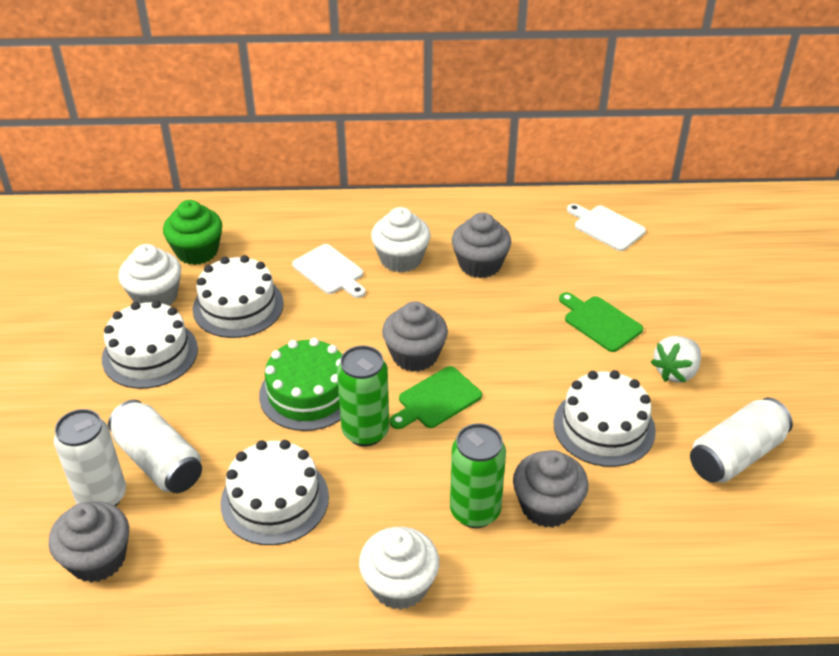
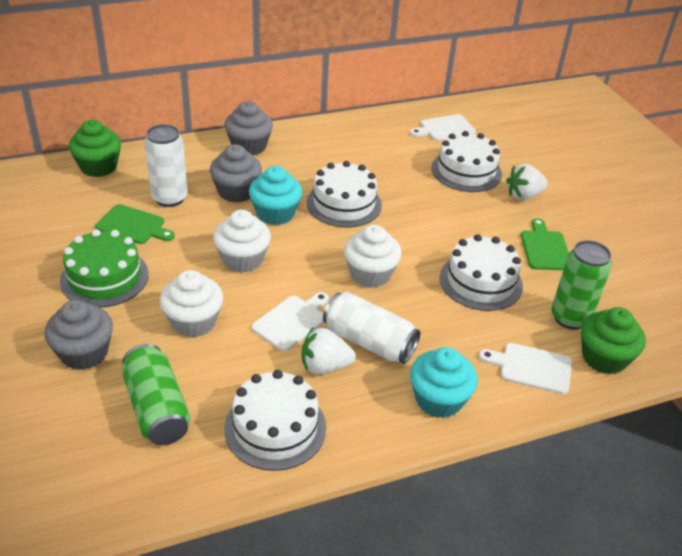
green cupcake: [163,200,223,265] = 1 -> [69,120,121,177] [581,307,646,374] = 2
grey cupcake: [48,501,129,582] [382,301,448,372] [452,212,511,278] [513,450,589,528] = 4 -> [44,300,113,370] [210,144,262,203] [224,101,273,155] = 3
turquoise cupcake: none = 0 -> [249,166,302,225] [410,347,478,418] = 2
white can: [54,409,126,506] [108,400,202,493] [690,398,793,483] = 3 -> [144,124,188,207] [323,292,421,364] = 2
white cutting board: [292,244,366,298] [567,204,646,251] = 2 -> [252,292,329,351] [410,114,476,141] [479,343,572,394] = 3
white strawberry: [651,336,701,383] = 1 -> [302,328,356,374] [506,164,548,200] = 2

